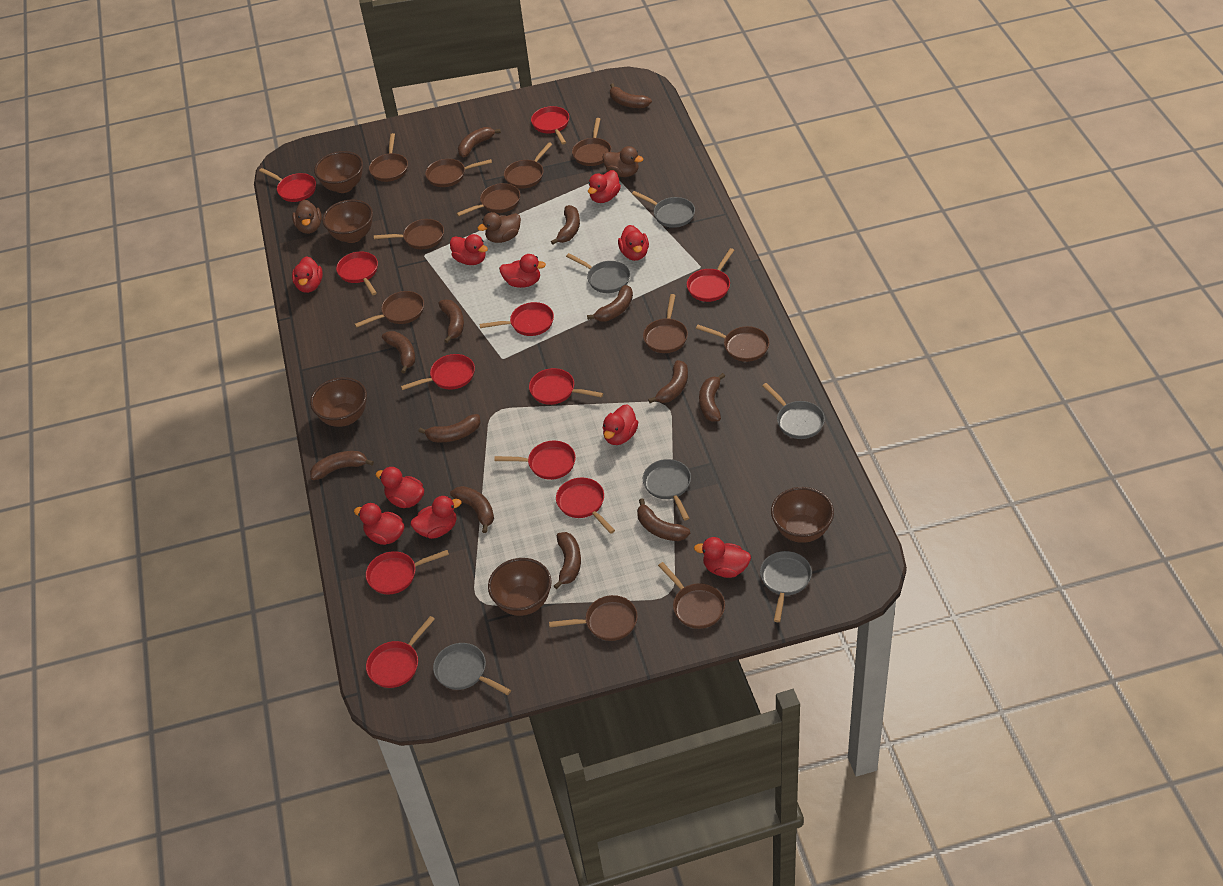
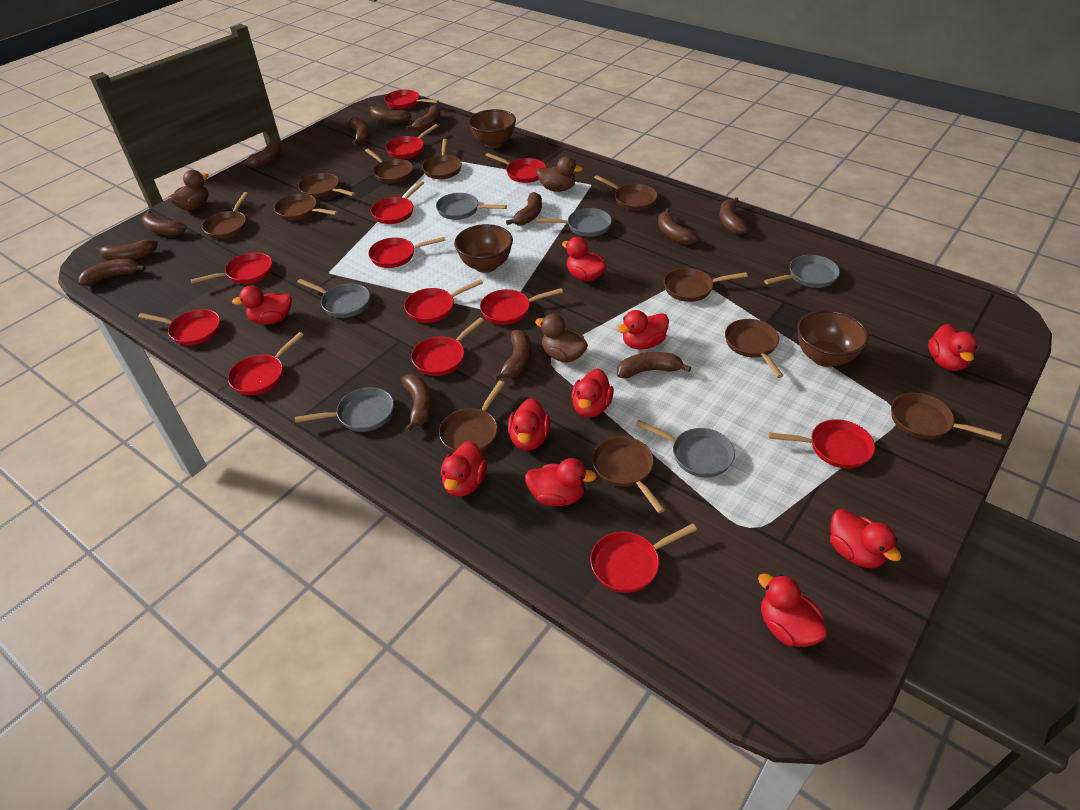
brown bowl: [310,377,367,427] [314,151,363,193] [322,199,373,243] [488,558,552,616] [771,487,834,543] = 5 -> [454,224,513,273] [469,109,516,148] [797,310,869,367] = 3
red pan: [259,168,316,202] [336,251,378,295] [366,550,449,594] [366,616,435,688] [401,354,475,390] [479,302,554,336] [494,441,576,480] [529,368,603,405] [531,106,569,144] [556,478,615,534] [687,248,734,302] = 11 -> [138,309,220,346] [191,252,272,284] [228,332,304,395] [368,237,446,268] [371,181,424,224] [385,89,439,109] [386,124,438,159] [404,279,483,323] [411,318,484,376] [480,288,563,325] [485,153,546,183] [590,524,697,593] [768,419,875,469] = 13

